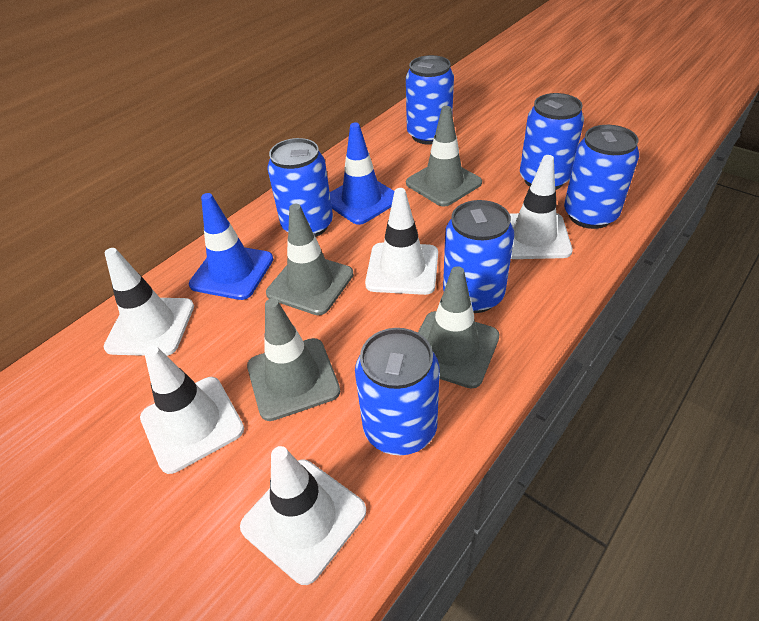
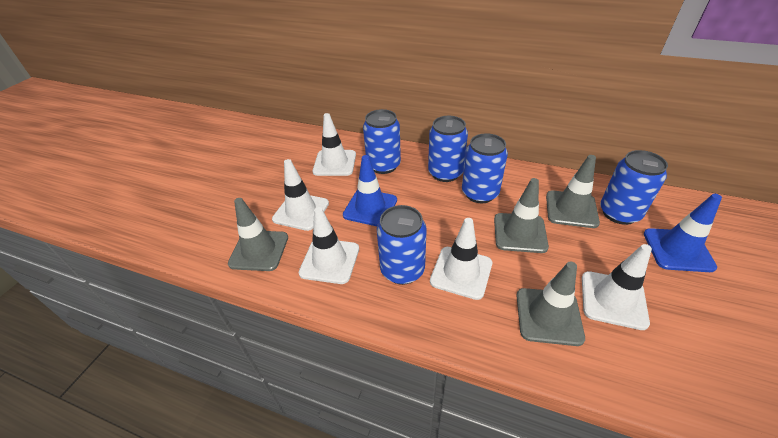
blue can: [267,138,333,237] [355,328,440,455] [406,55,454,145] [443,200,514,313] [520,93,584,190] [564,125,639,229] = 6 -> [363,109,401,174] [377,205,427,285] [428,116,468,182] [462,133,508,203] [600,150,668,225] = 5

